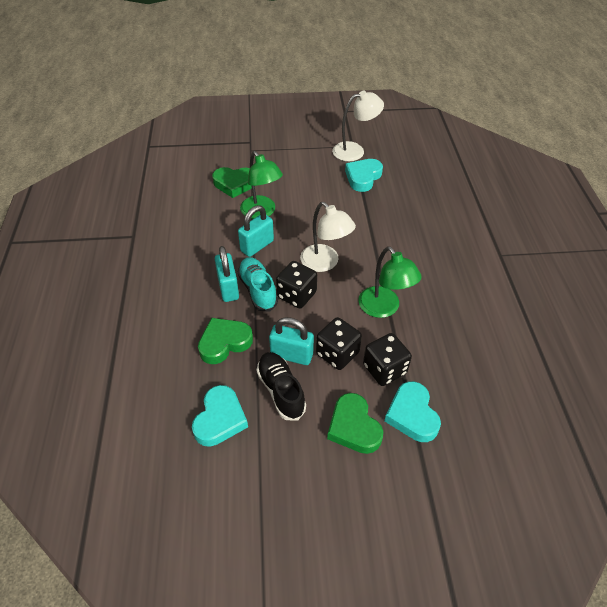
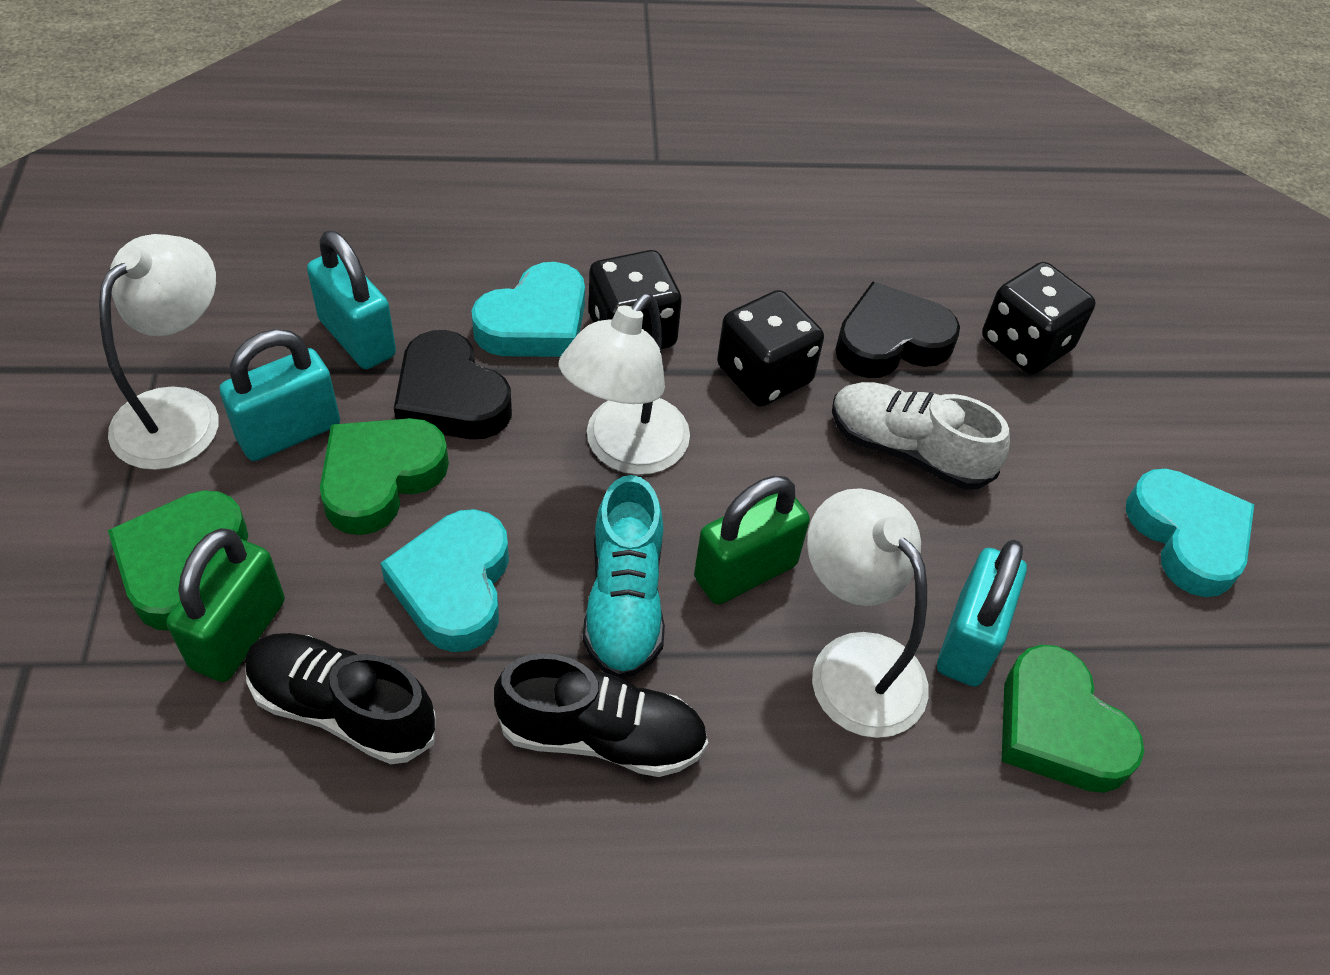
black heart: none = 0 -> [394,330,512,439] [835,282,960,378] = 2
black shoe: [256,352,306,420] = 1 -> [245,633,436,764] [494,653,708,777] = 2
green lamp: [240,151,283,219] [358,246,422,318] = 2 -> none = 0
green padlock: none = 0 -> [166,528,285,682] [694,476,810,605] = 2
white lamp: [300,202,356,272] [332,91,384,161] = 2 -> [99,234,219,470] [559,293,690,475] [807,488,929,738] = 3
white shoe: none = 0 -> [832,382,1010,490] = 1

